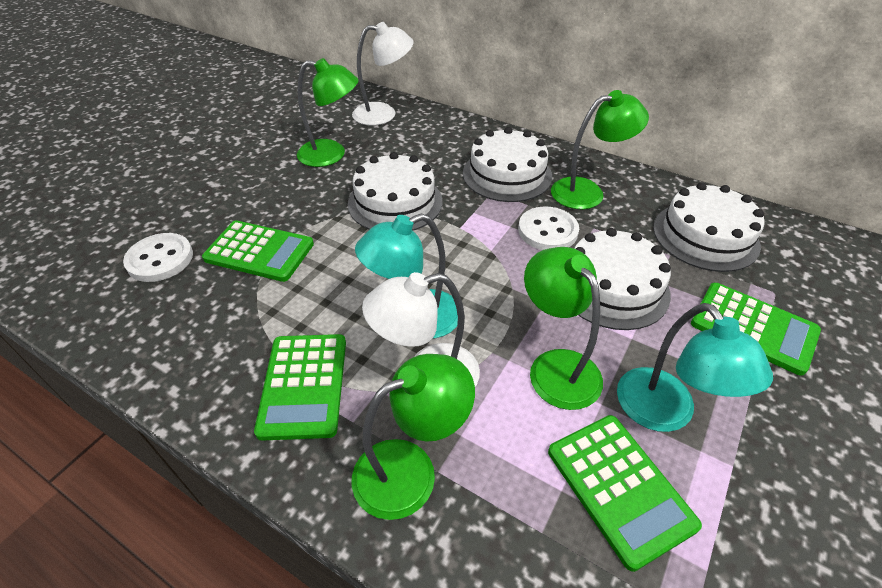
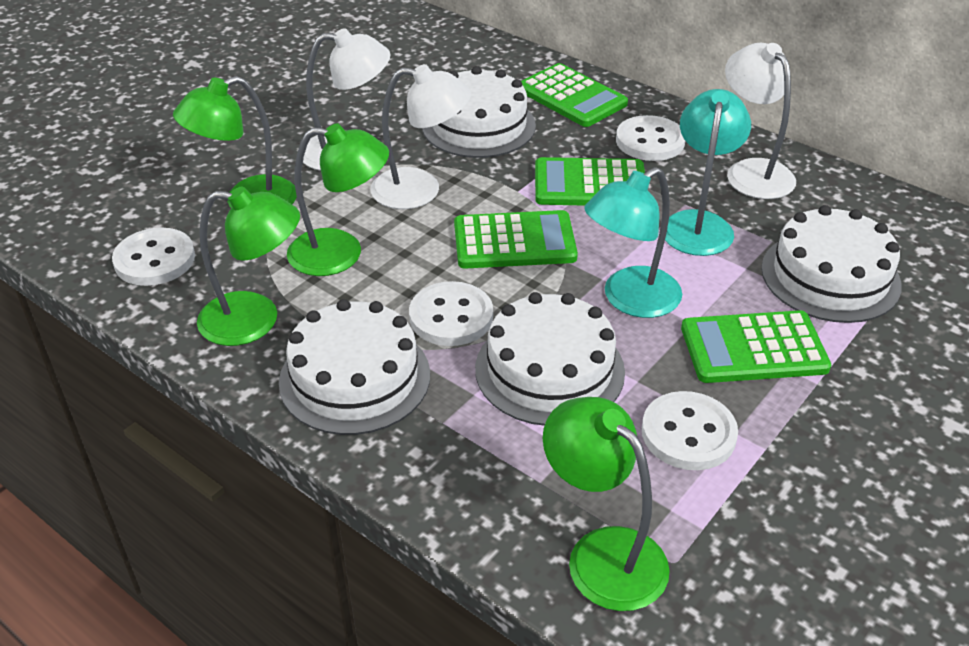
white button: [123,233,193,282] [518,206,579,250] = 2 -> [112,228,195,286] [409,281,493,346] [616,115,685,161] [642,391,738,470] = 4
white lamp: [352,22,414,125] [362,272,480,387] = 2 -> [303,28,391,171] [371,64,471,209] [725,43,796,199] = 3

